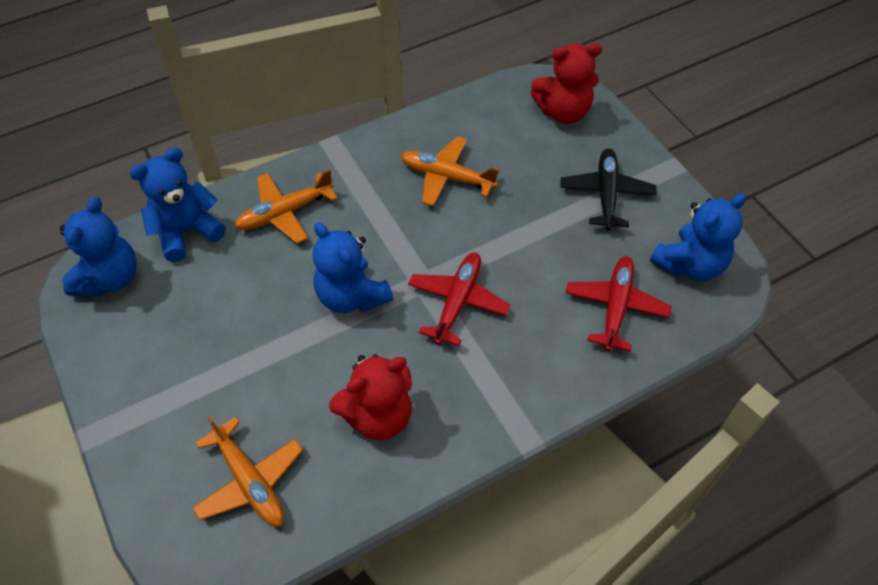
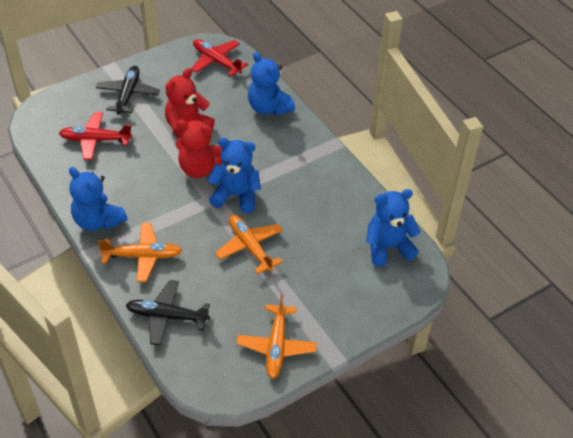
black plane: [560,148,657,231] = 1 -> [96,66,160,115] [126,280,210,346] = 2

